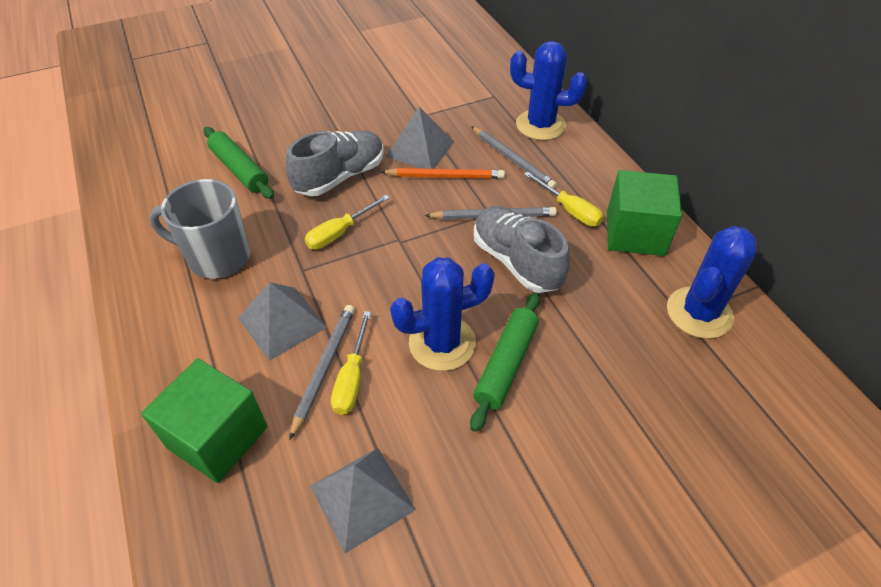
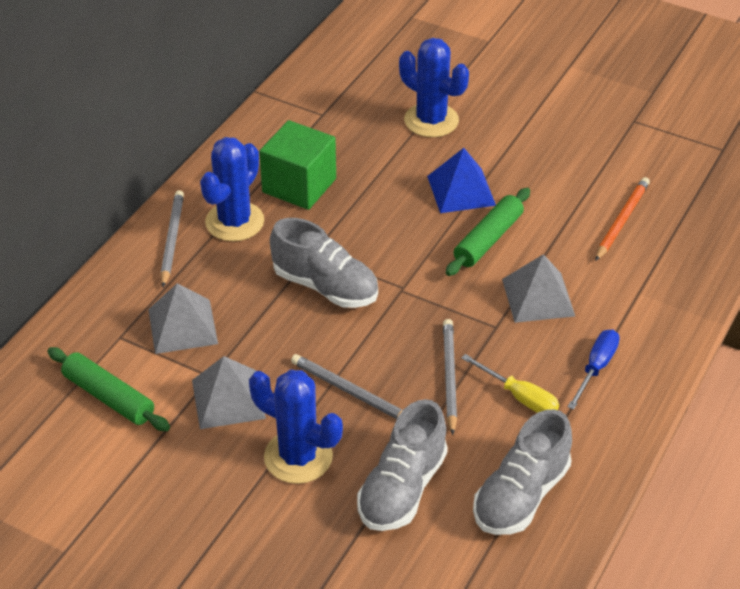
blue pyramid: none = 0 -> [427,148,496,213] = 1
blue screwdriver: none = 0 -> [568,329,620,410] = 1
green cube: [141,358,268,483] [607,170,682,256] = 2 -> [259,120,336,210] = 1
grey mug: [149,179,250,279] = 1 -> none = 0
grey shoe: [285,131,384,196] [474,206,570,293] = 2 -> [270,218,378,308] [357,399,448,531] [473,409,572,535] = 3
yellow screwdriver: [305,195,390,249] [331,311,371,415] [524,172,603,226] = 3 -> [462,354,559,413] = 1

